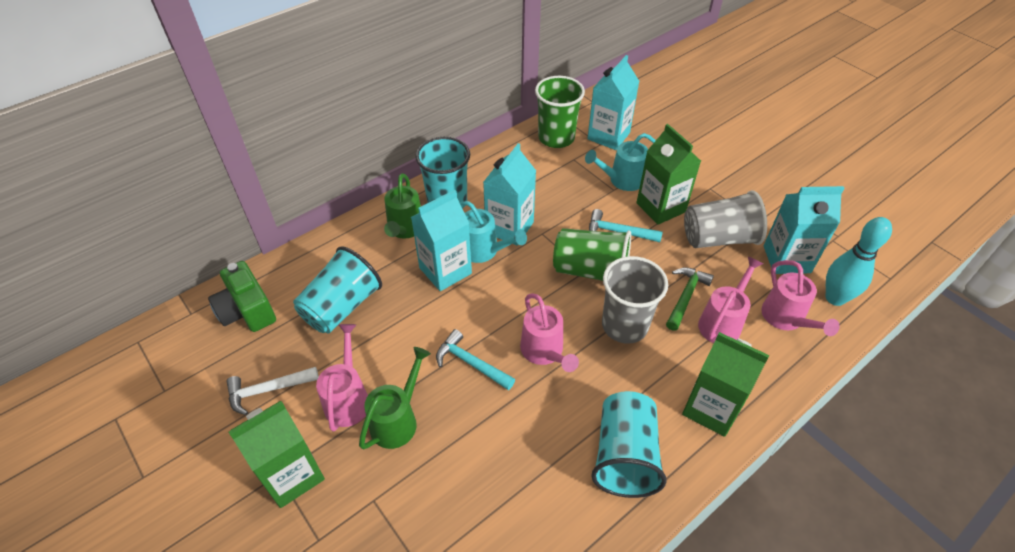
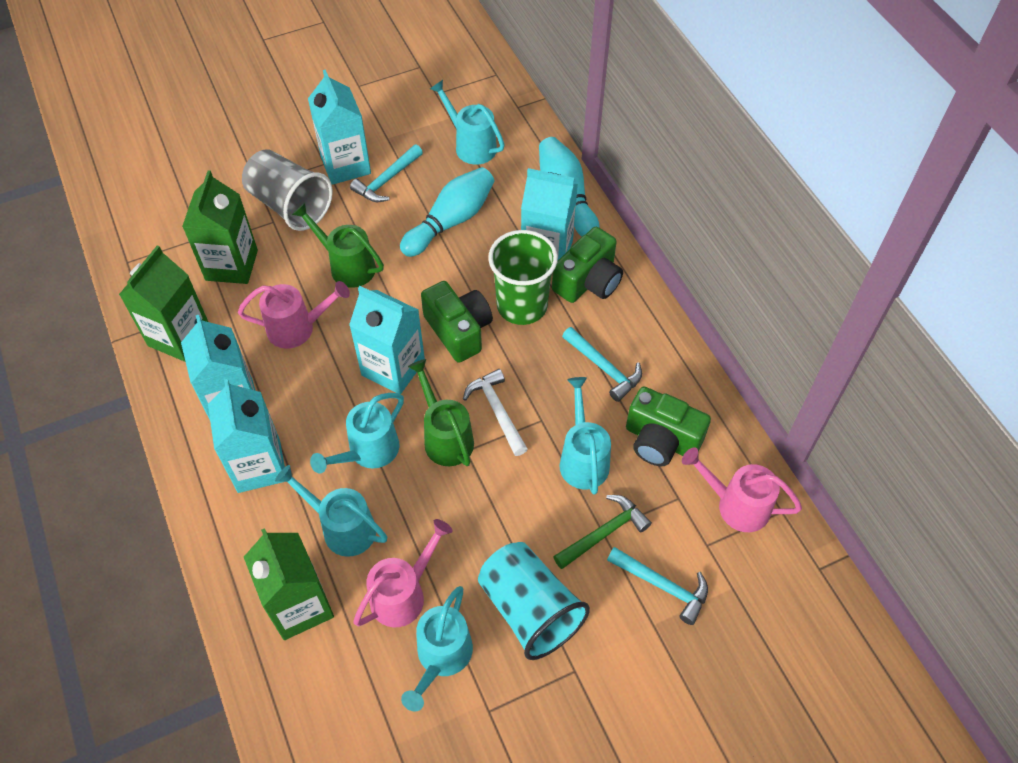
green camera: [208,261,276,332] = 1 -> [421,281,493,363] [552,227,623,303] [626,387,711,466] = 3
green cup: [535,76,585,148] [553,228,631,281] = 2 -> [488,230,558,325] = 1
grey cup: [602,256,668,344] [684,190,767,248] = 2 -> [242,149,333,231] = 1
pink watering can: [316,324,368,432] [520,293,579,372] [698,257,763,343] [761,260,840,336] = 4 -> [238,281,350,348] [353,519,452,627] [682,447,802,532] = 3
turquoise bowling pin: [826,217,892,306] = 1 -> [400,167,494,257] [539,137,600,237] = 2
turquoise carton: [411,190,472,291] [483,143,536,246] [587,55,640,150] [764,186,844,274] = 4 -> [181,315,255,420] [208,379,285,493] [308,69,371,185] [349,286,425,394] [521,168,578,260] = 5
turquoise cup: [293,246,382,334] [415,137,470,209] [591,391,667,498] = 3 -> [478,542,590,660] = 1
turquoise hammer: [436,329,515,390] [589,209,663,242] = 2 -> [350,144,423,202] [562,327,642,402] [607,547,708,625] = 3
turquoise watering can: [460,201,527,263] [585,133,656,191] = 2 -> [275,465,387,557] [310,393,404,473] [401,586,473,711] [430,80,505,165] [560,377,611,495] = 5

